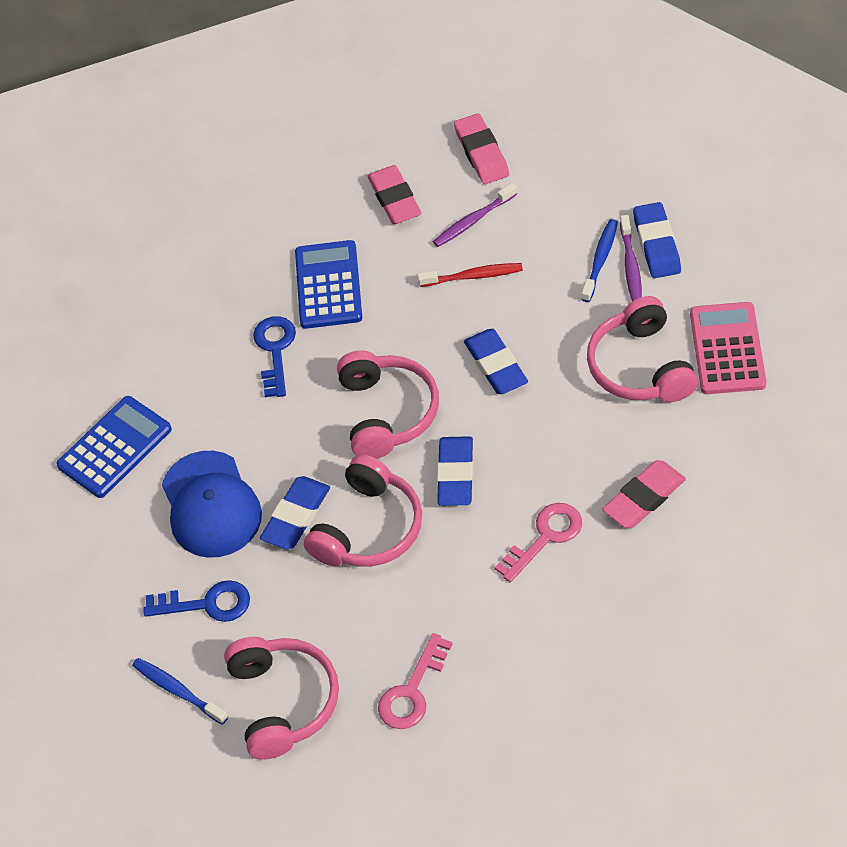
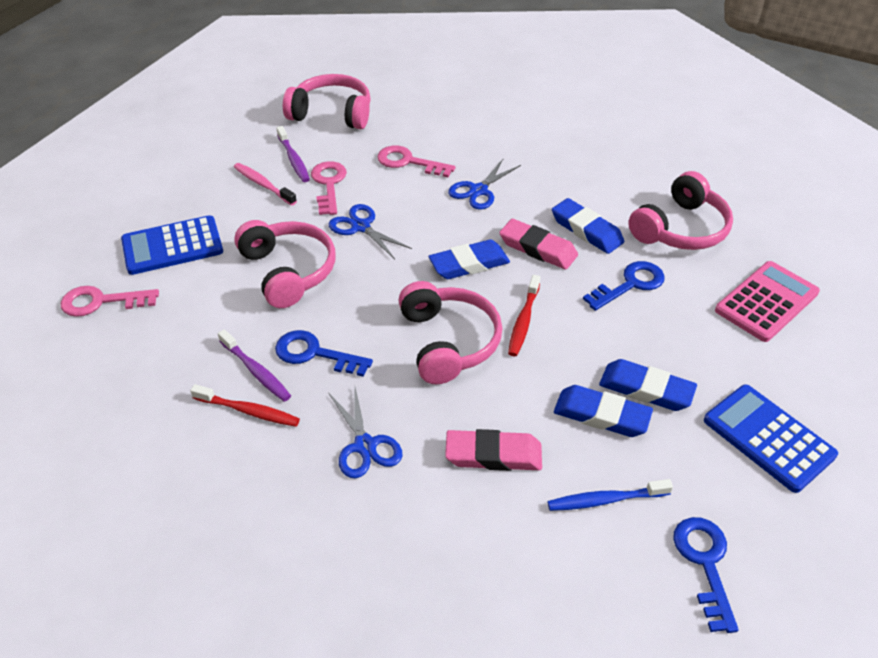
blue cap: [162,451,262,558] = 1 -> none = 0
blue key: [144,580,250,622] [253,316,296,397] = 2 -> [275,330,373,377] [583,261,665,311] [673,517,739,633] = 3
blue scissors: none = 0 -> [329,204,412,259] [329,387,403,478] [448,158,521,210] = 3
blue toothbrush: [132,658,228,725] [581,219,618,302] = 2 -> [548,479,673,511] = 1
pink eraser: [367,165,422,224] [454,113,509,184] [602,460,686,528] = 3 -> [445,429,542,471] [499,219,578,270] = 2
pink key: [378,633,453,729] [495,503,582,583] = 2 -> [61,286,159,317] [311,161,347,215] [377,146,455,177] = 3
pink toothbrush: none = 0 -> [234,163,297,205] = 1
red toothbrush: [418,263,523,287] = 1 -> [190,384,300,427] [508,275,540,356] = 2

